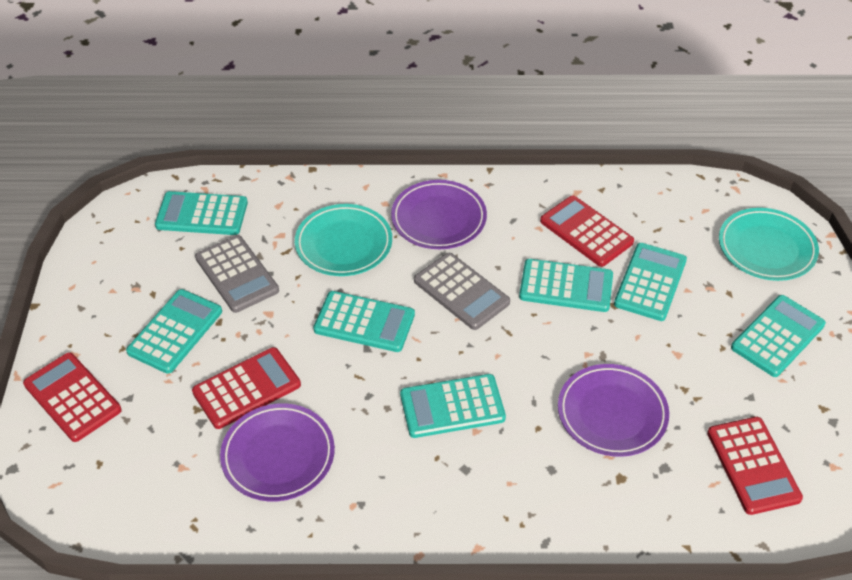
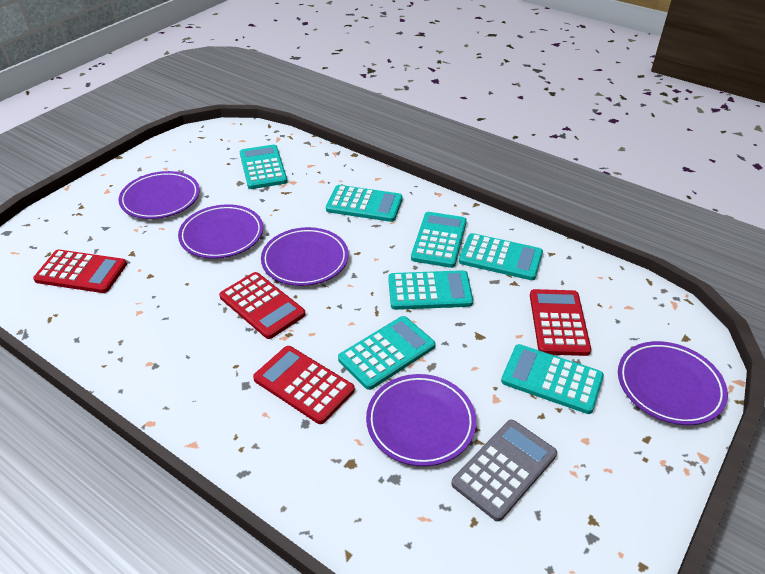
grey calculator: [195,235,279,313] [414,253,510,330] = 2 -> [451,420,557,521] = 1
purple plate: [220,403,335,501] [391,180,487,249] [558,364,669,457] = 3 -> [119,171,200,219] [178,204,263,259] [261,227,348,286] [366,374,476,466] [618,341,728,425] = 5
turquoise plate: [295,204,392,276] [719,208,819,281] = 2 -> none = 0

